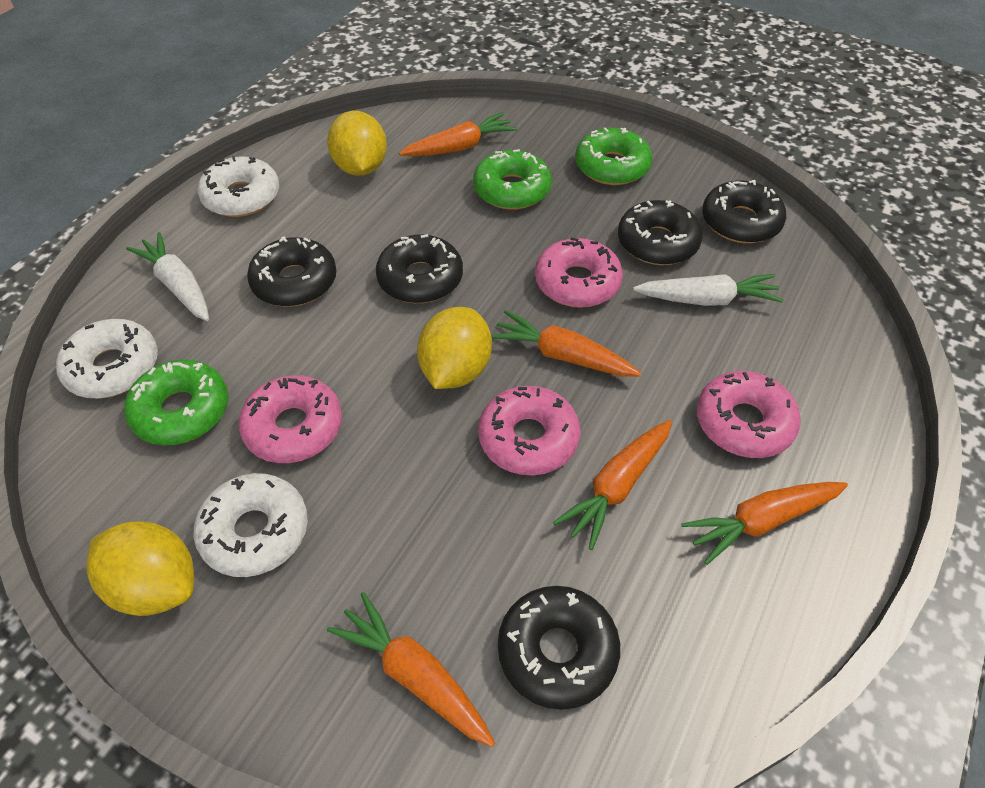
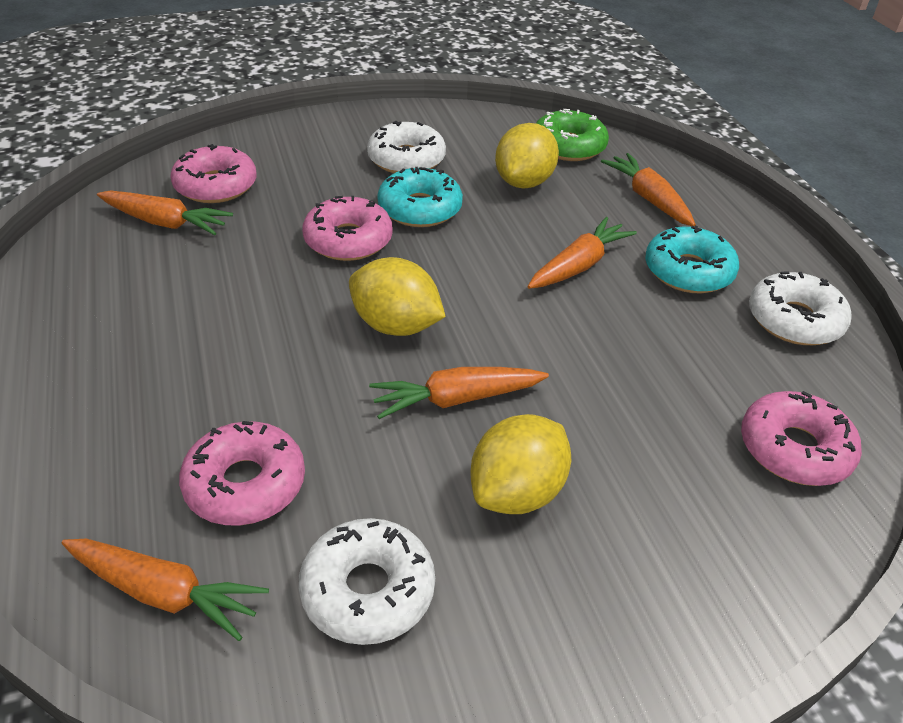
black donut: [247,236,336,307] [376,234,463,303] [498,586,620,710] [618,200,703,265] [702,180,786,243] = 5 -> none = 0
green donut: [124,360,228,445] [473,149,552,210] [575,127,652,185] = 3 -> [536,109,609,161] = 1
turquoise donut: none = 0 -> [377,167,463,227] [645,226,739,293] = 2
white carrot: [126,232,209,321] [633,274,783,306] = 2 -> none = 0

